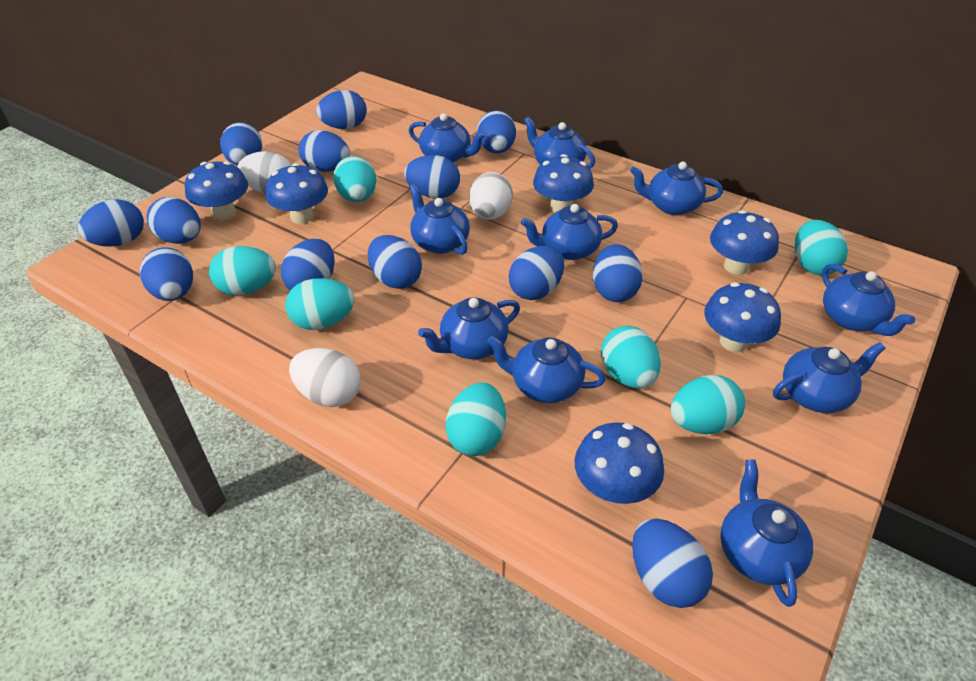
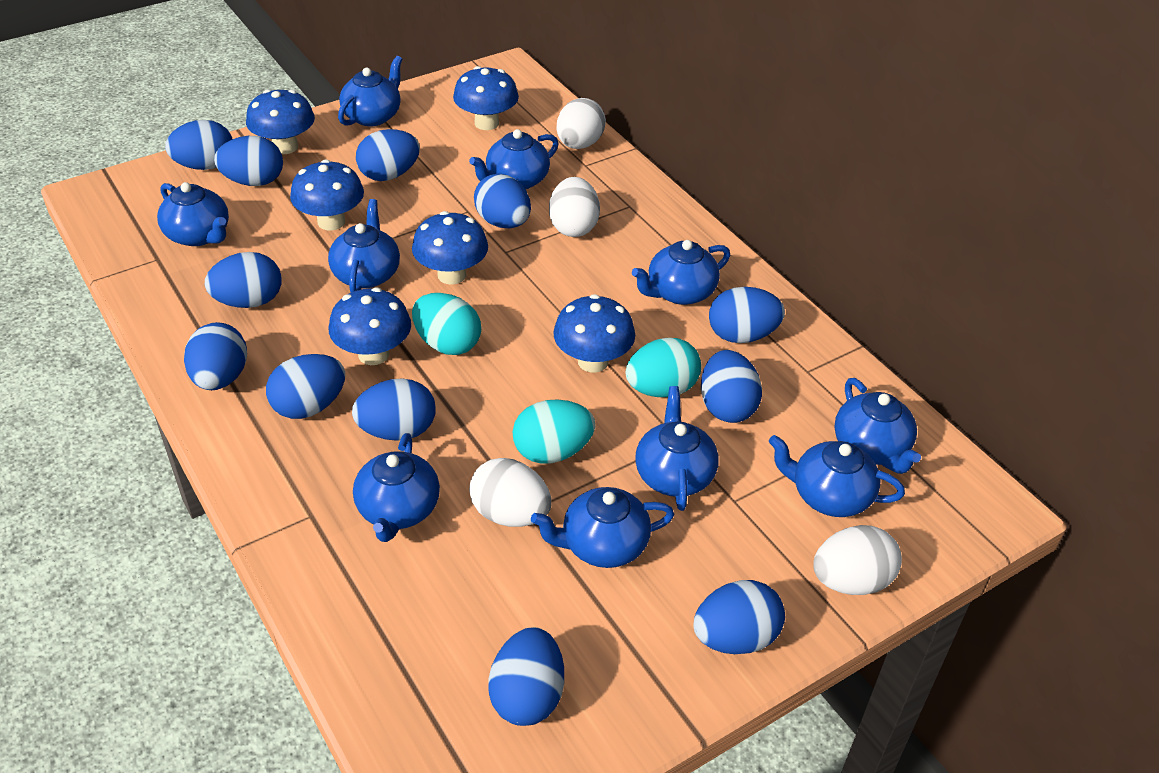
blue egg: [78,199,144,247] [140,247,193,301] [147,197,201,244] [220,122,262,165] [281,239,335,290] [298,130,350,172] [316,90,367,129] [368,235,422,289] [404,155,460,199] [477,110,516,153] [509,246,564,300] [593,244,643,302] [632,519,713,608] = 13 -> [165,120,232,170] [184,322,247,390] [205,252,282,308] [214,136,283,186] [266,354,345,419] [352,378,436,441] [356,129,420,181] [474,174,531,228] [488,627,564,726] [693,580,785,654] [701,350,762,423] [709,287,785,343] = 12
turquoise egg: [209,246,276,295] [285,278,354,330] [333,156,376,202] [446,382,506,456] [601,326,661,388] [671,375,745,434] [795,220,848,275] = 7 -> [412,293,481,355] [513,399,595,464] [626,338,701,397] = 3
white egg: [237,151,291,194] [289,348,361,407] [469,172,513,220] = 3 -> [469,458,551,527] [549,177,600,237] [557,98,606,149] [813,525,902,595] = 4

